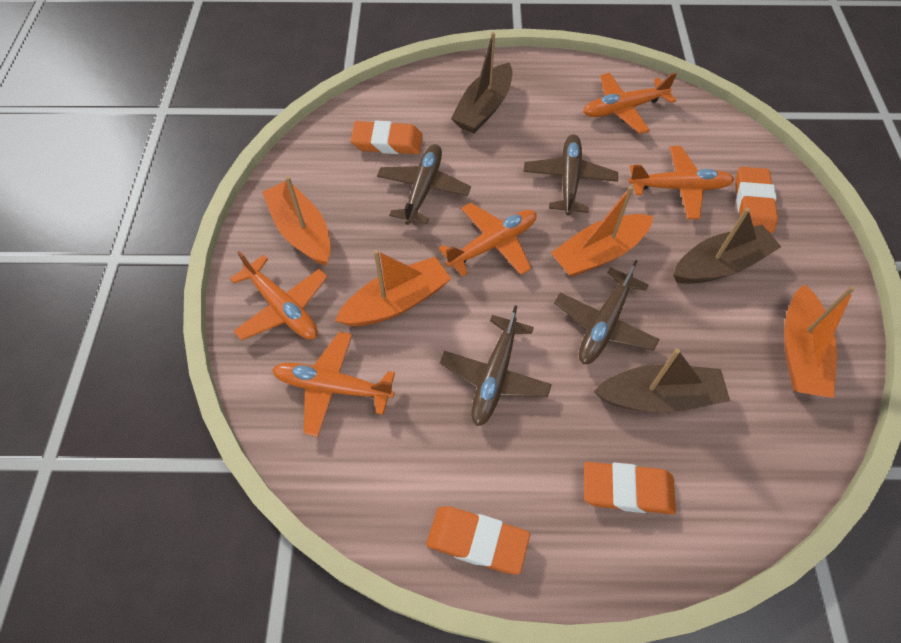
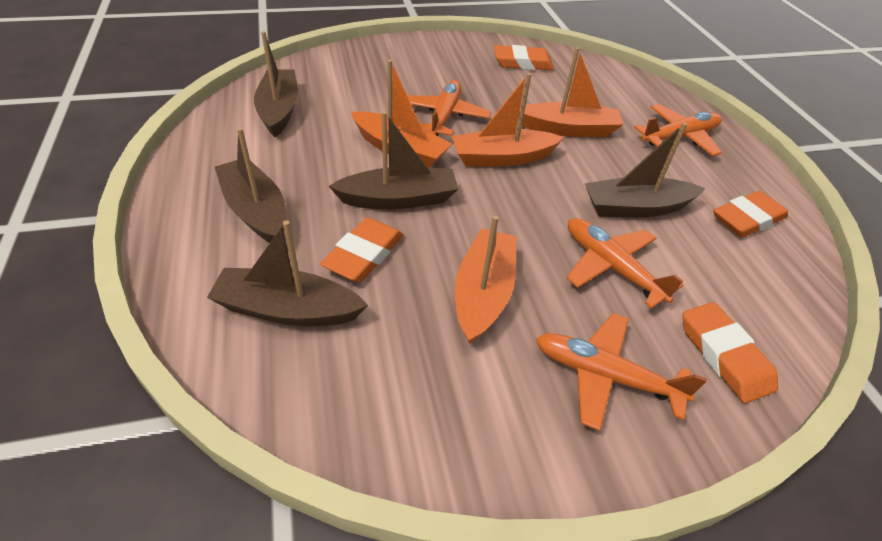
brown boat: [451,32,512,133] [593,349,730,413] [673,208,781,284] = 3 -> [207,221,368,326] [215,128,287,243] [254,31,298,137] [329,111,458,210] [584,122,706,218] = 5
brown plane: [377,144,471,225] [439,305,552,426] [524,134,618,215] [554,260,659,364] = 4 -> none = 0
orange plane: [230,251,328,341] [272,332,395,437] [439,203,537,277] [583,73,677,134] [628,146,734,219] = 5 -> [407,80,491,136] [536,313,707,431] [567,218,683,309] [634,104,722,156] = 4

